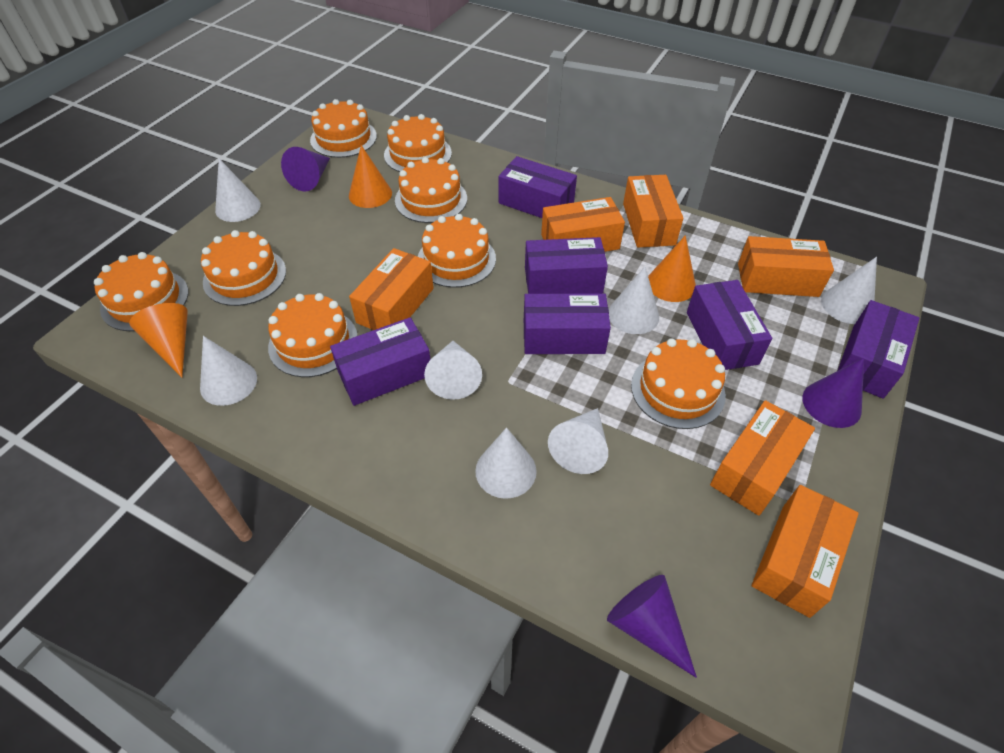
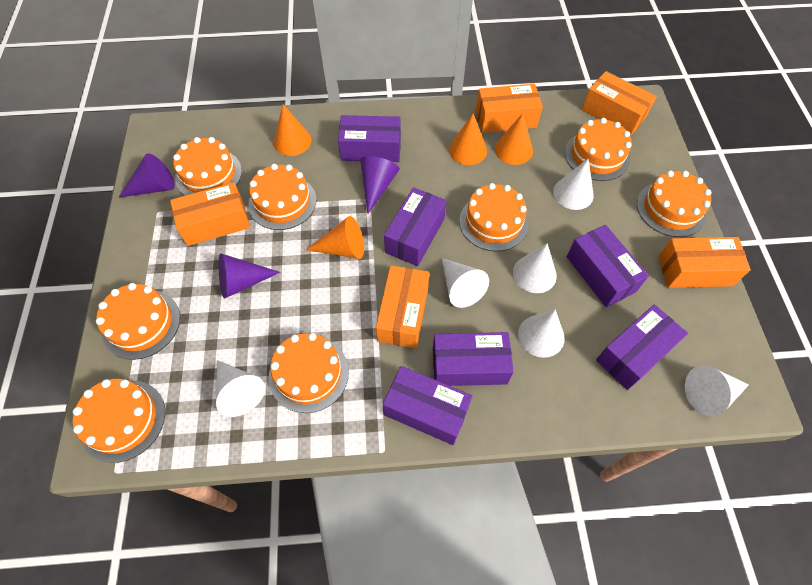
orange box: [349,248,434,330] [541,197,625,252] [623,175,683,248] [710,400,815,516] [738,236,834,297] [752,485,859,618] = 6 -> [170,182,250,246] [376,265,429,348] [476,84,543,133] [582,71,657,135] [658,237,751,288] = 5
orange cone: [129,303,188,378] [349,145,392,208] [648,235,696,302] = 3 -> [273,104,311,156] [306,216,364,259] [449,113,487,165] [495,113,533,165] = 4
white cone: [200,336,257,406] [215,159,261,222] [424,341,482,400] [475,427,537,499] [548,408,608,474] [609,267,659,334] [821,257,877,324] = 7 -> [216,360,265,417] [442,258,489,308] [513,243,557,293] [518,310,565,358] [553,159,594,210] [685,365,749,417] = 6

